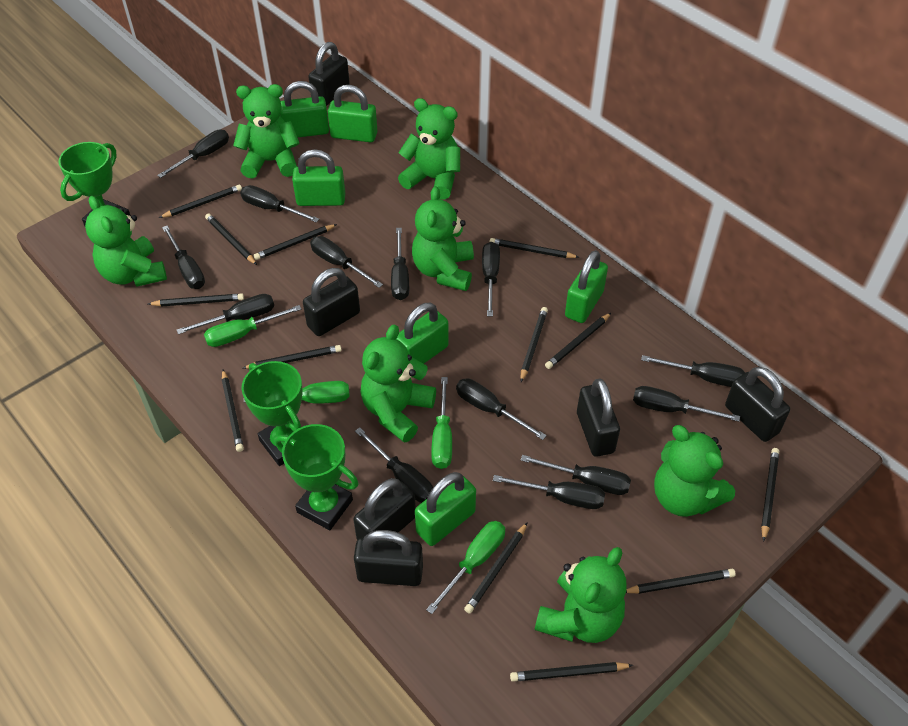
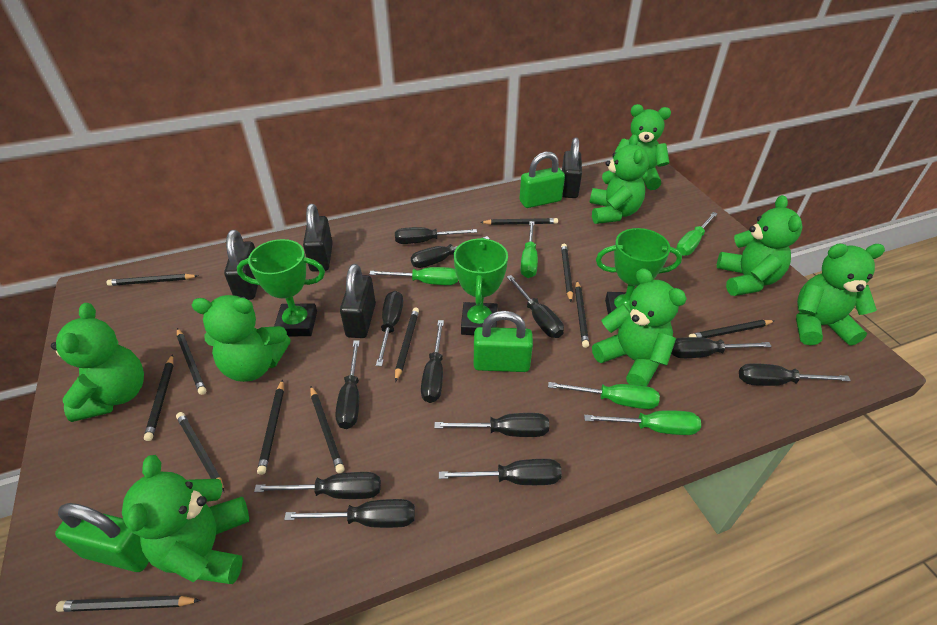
black padlock: [303,268,360,336] [308,42,350,106] [353,478,416,540] [354,530,423,586] [577,379,620,457] [725,367,790,442] = 6 -> [224,230,258,300] [303,204,333,272] [340,264,376,338] [562,138,582,198] = 4
black pencil: [148,293,244,307] [159,184,242,218] [205,213,257,265] [222,369,244,452] [243,345,342,369] [254,224,337,260] [464,522,528,614] [490,238,579,258] [510,662,633,682] [520,307,548,382] [545,313,611,369] [626,569,736,594] [761,448,779,542] = 13 -> [56,595,200,612] [107,274,198,286] [144,354,173,441] [176,412,224,492] [177,328,206,395] [257,379,284,475] [310,386,345,473] [395,308,419,382] [480,218,558,225] [561,244,573,302] [575,281,589,348] [689,320,774,338] = 12
black screwdriver: [157,130,229,178] [162,226,205,289] [177,294,274,334] [240,185,319,223] [310,236,383,288] [355,427,433,503] [391,228,409,300] [456,378,547,440] [482,242,500,317] [493,475,605,509] [521,455,631,495] [633,386,740,422] [641,355,745,387] = 13 -> [254,472,381,499] [284,499,415,528] [335,340,360,429] [376,291,403,366] [395,227,477,244] [411,236,490,268] [421,320,444,403] [434,413,549,437] [439,459,562,485] [507,275,564,338] [671,337,772,358] [739,363,851,386] = 12
green padlock: [280,81,329,138] [292,149,345,206] [328,85,378,142] [397,303,449,364] [415,472,476,546] [565,250,608,323] = 6 -> [55,503,149,572] [474,311,533,372] [519,152,565,208] = 3
green screwdriver: [204,305,301,347] [244,381,349,404] [426,521,505,614] [431,377,452,469] = 4 -> [369,267,458,285] [521,221,538,278] [548,382,660,409] [584,410,701,435] [676,212,718,256] = 5
green teddy bear: [85,196,167,287] [233,84,300,179] [360,325,436,443] [398,98,460,200] [412,186,474,291] [535,547,626,643] [654,425,735,517] = 7 -> [51,303,144,422] [122,455,249,584] [192,295,291,382] [590,134,649,224] [592,268,687,386] [613,104,671,190] [717,195,802,296] [796,244,885,346] = 8

